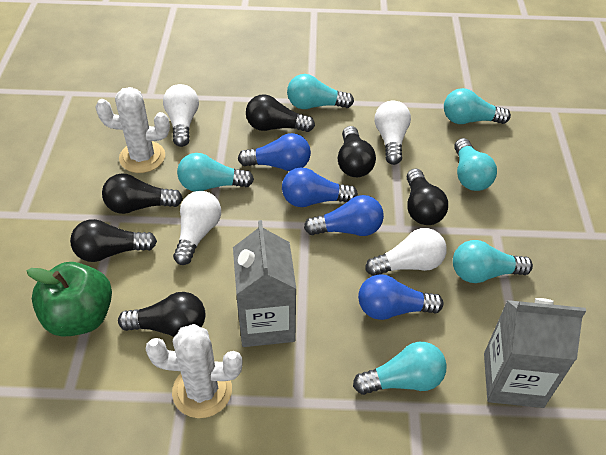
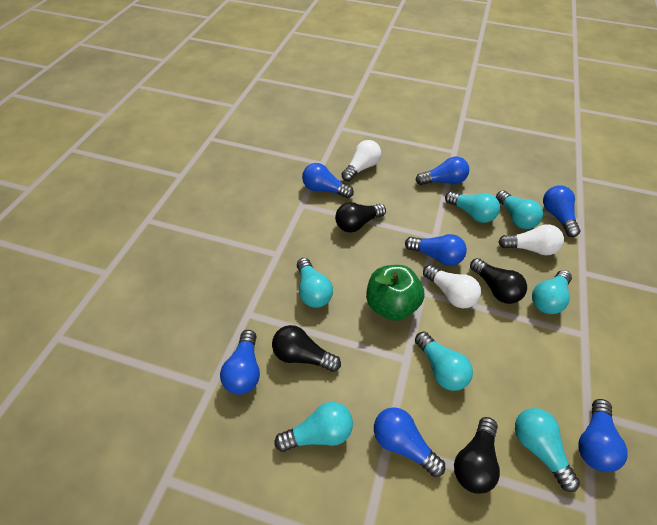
black light bulb: [70,219,157,262] [102,174,183,214] [118,292,205,337] [246,94,315,132] [338,126,376,177] [407,168,448,225] = 6 -> [272,325,341,372] [335,202,386,233] [454,417,500,494] [470,258,527,304] = 4
blue light bulb: [238,133,311,171] [282,168,358,207] [304,195,384,236] [358,274,443,320] = 4 -> [220,330,260,395] [302,163,354,198] [374,407,445,477] [405,234,467,266] [416,156,469,185] [543,185,580,237] [578,399,628,472] = 7
grey carton: [233,220,296,347] [484,298,586,408] = 2 -> none = 0
turquoise light bulb: [177,153,254,192] [287,74,354,109] [353,342,447,395] [444,88,511,124] [453,240,533,283] [454,138,497,191] = 6 -> [274,402,353,452] [297,258,333,308] [415,332,473,391] [445,191,500,223] [496,190,543,229] [515,408,580,492] [532,270,572,314] = 7
white cactus: [95,87,170,173] [145,324,243,418] = 2 -> none = 0
white light bulb: [163,84,199,147] [173,191,221,265] [365,228,447,276] [375,101,411,165] = 4 -> [341,140,381,181] [423,265,481,308] [498,224,564,255] = 3

